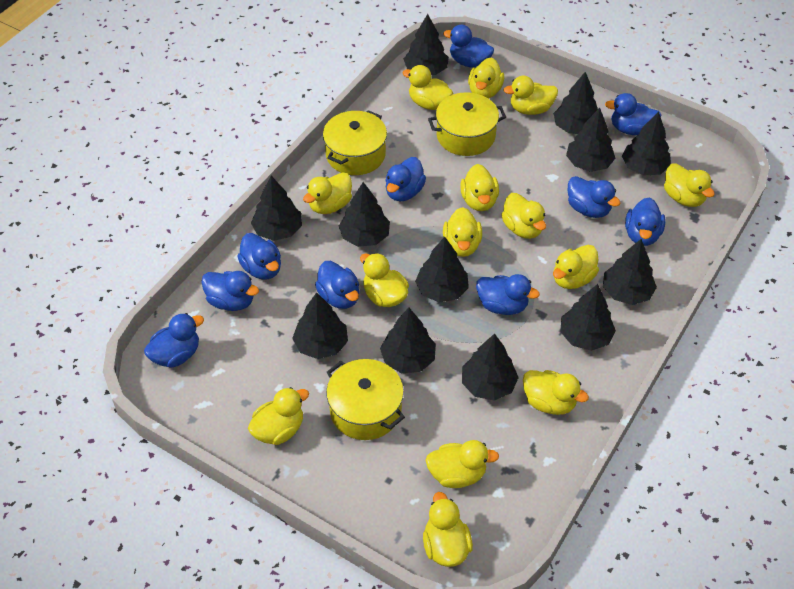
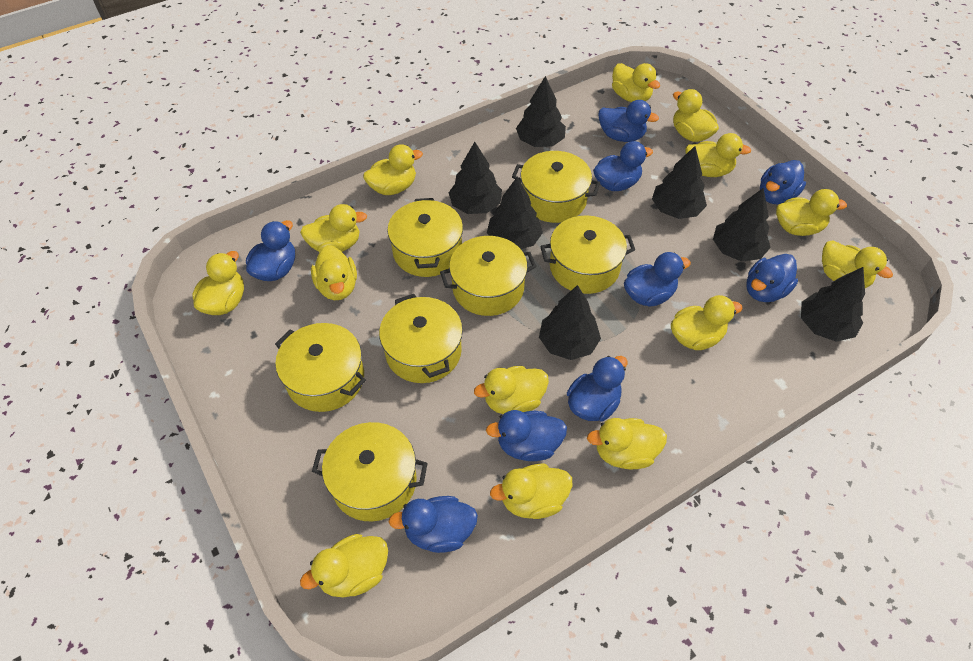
black tree: [251,176,302,241] [292,292,348,359] [339,182,390,247] [380,308,436,373] [404,14,449,75] [415,237,469,302] [462,334,519,401] [554,72,598,134] [560,284,616,351] [566,108,615,172] [603,239,657,305] [622,112,671,176] = 12 -> [449,142,502,214] [487,177,543,249] [516,76,566,147] [539,285,601,360] [652,146,707,219] [713,188,771,262] [801,267,865,342] = 7
blue duck: [144,313,204,368] [201,271,259,311] [237,233,281,279] [315,261,359,309] [385,157,426,201] [443,25,494,68] [476,274,540,315] [568,176,620,218] [605,93,662,135] [625,198,665,246] = 10 -> [246,220,295,281] [389,496,478,553] [486,410,567,461] [567,356,627,421] [593,141,653,191] [599,100,659,142] [624,252,691,306] [747,254,798,302] [760,160,806,204] = 9
yellow pot: [323,110,387,175] [326,359,405,440] [428,92,506,156] = 3 -> [275,323,366,412] [312,422,428,521] [379,294,463,383] [387,198,463,277] [440,236,537,316] [512,151,600,223] [540,216,635,294] = 7

